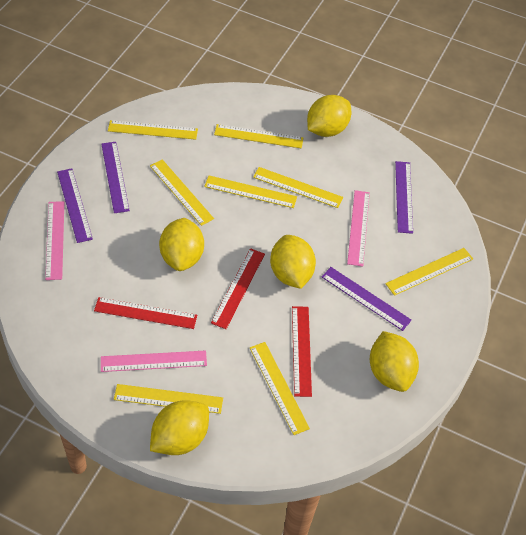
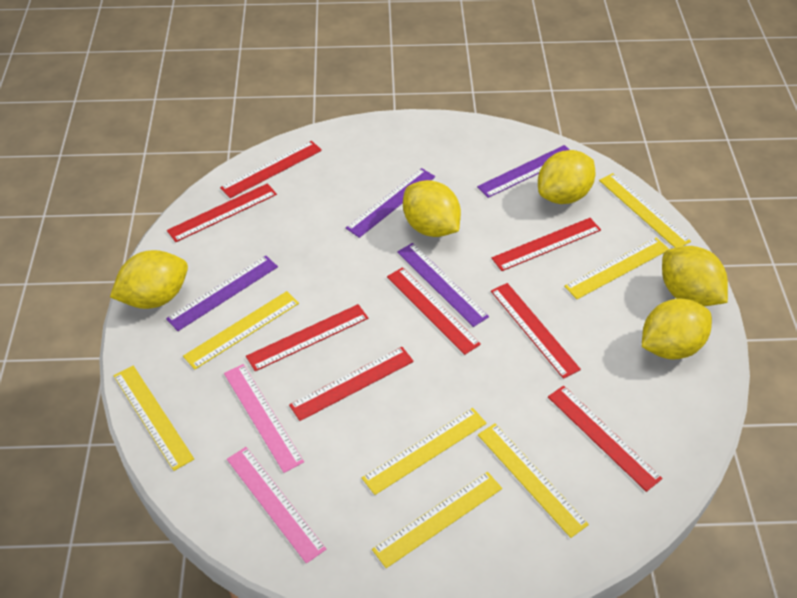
pink ruler: [45,201,64,280] [101,350,207,372] [347,190,370,267] = 3 -> [224,364,304,473] [227,447,326,564] = 2
red ruler: [94,297,197,329] [211,248,265,329] [292,306,312,397] = 3 -> [167,183,277,242] [220,141,322,198] [246,304,368,371] [289,347,414,421] [387,267,481,355] [491,283,581,379] [492,218,601,271] [548,385,663,492] = 8
yellow ruler: [108,120,198,140] [114,384,223,414] [150,159,214,226] [204,176,297,208] [214,124,303,148] [250,342,310,435] [253,167,343,208] [386,248,473,296] = 8 -> [114,366,194,471] [183,291,299,370] [362,408,487,495] [372,472,502,568] [478,423,589,538] [564,238,669,299] [599,173,691,248] = 7

